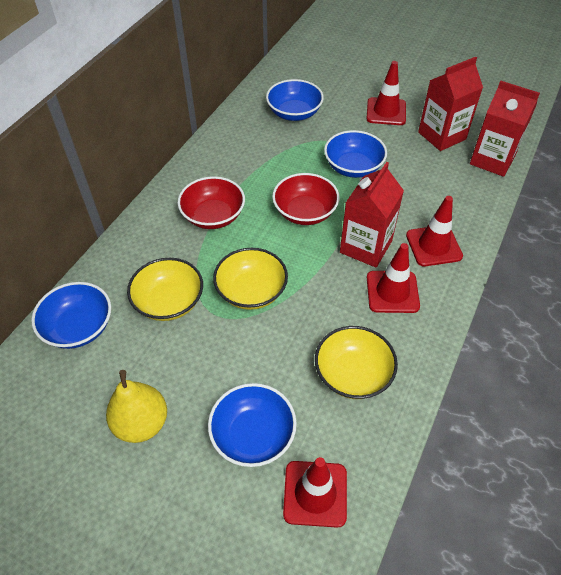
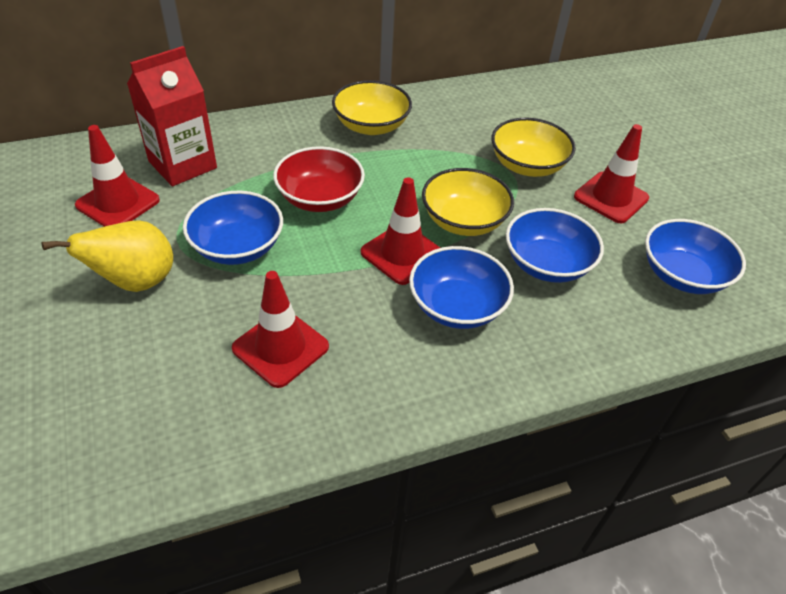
red bowl: [178,176,245,229] [272,173,339,225] = 2 -> [273,146,365,212] = 1
red carton: [340,162,404,268] [418,57,483,151] [470,81,540,177] = 3 -> [127,46,217,186] = 1

